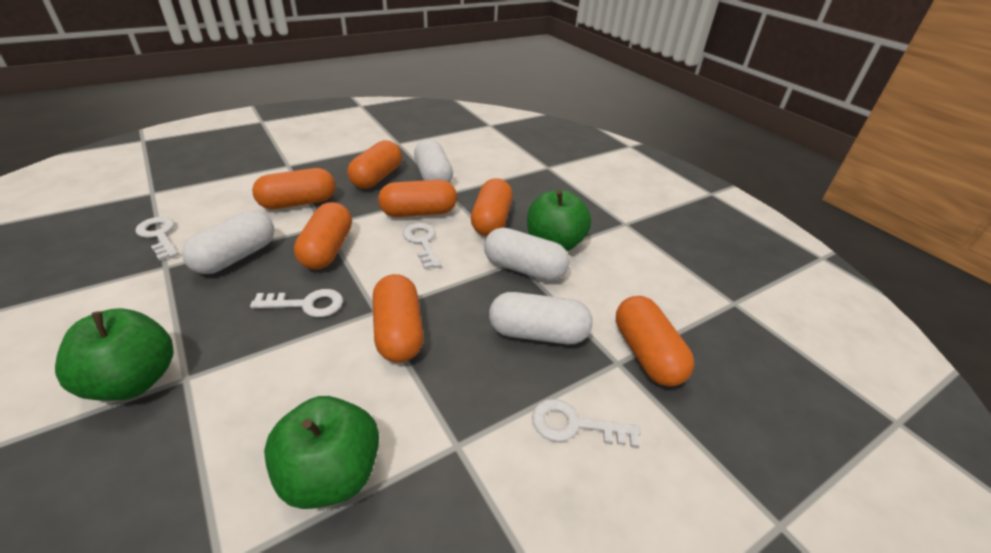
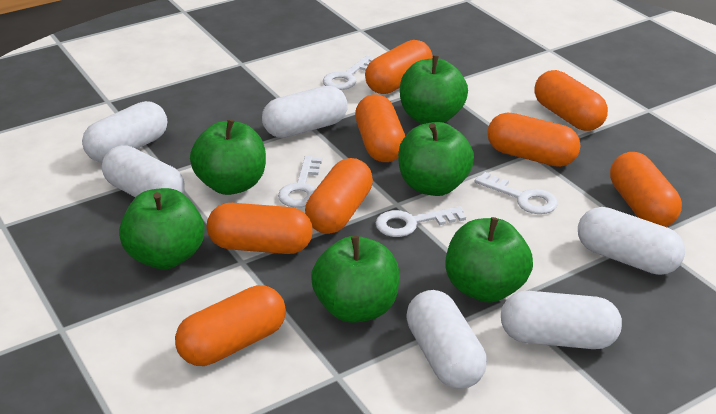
green apple: [55,308,174,401] [264,396,379,509] [527,190,591,251] = 3 -> [119,188,205,269] [190,119,266,195] [311,236,400,323] [398,122,474,196] [400,55,468,124] [445,217,533,303] = 6
orange capsule: [252,168,336,209] [294,202,352,269] [347,140,402,189] [372,274,423,363] [378,180,457,217] [471,178,513,236] [616,296,694,387] = 7 -> [175,285,286,366] [207,203,313,254] [305,158,373,234] [355,94,405,162] [365,40,433,94] [487,113,580,167] [534,70,608,131] [610,152,682,227] = 8
white capsule: [182,210,275,274] [414,139,453,183] [484,228,570,281] [489,292,593,344] = 4 -> [82,101,167,162] [102,145,185,197] [262,86,348,138] [406,290,487,389] [501,291,622,349] [578,207,685,275] = 6

